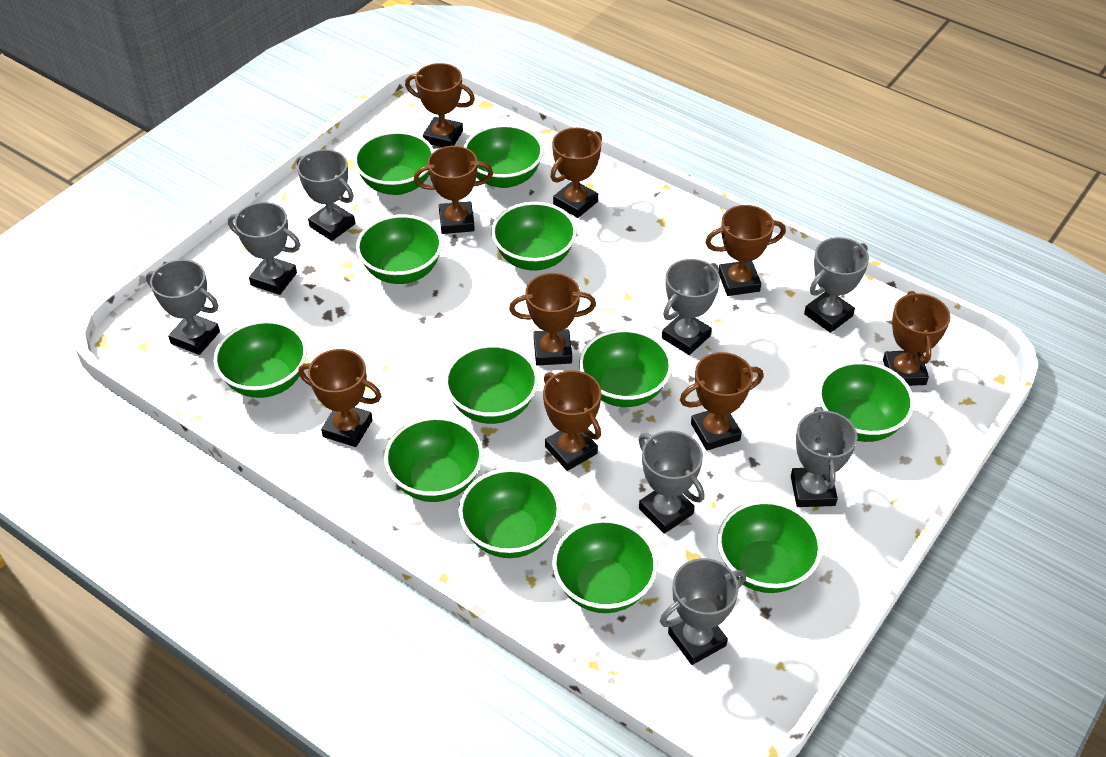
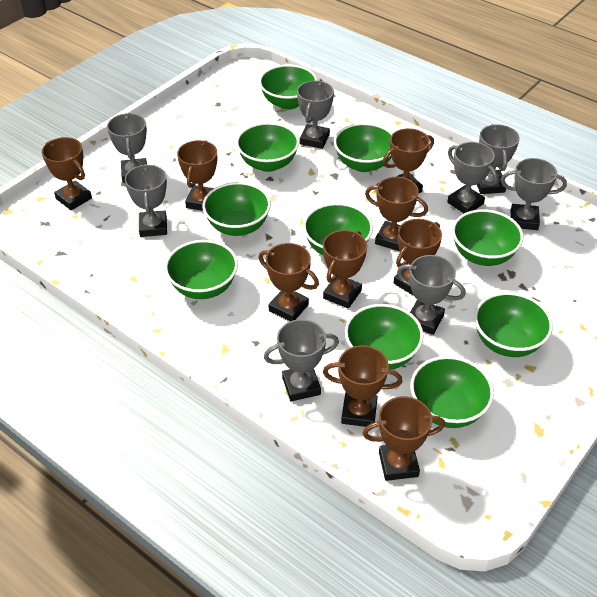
green bowl: [214,320,307,398] [354,131,434,195] [356,214,443,284] [384,416,483,502] [444,344,539,424] [459,468,561,558] [464,124,544,188] [491,202,577,271] [552,519,658,613] [579,329,672,407] [717,500,822,593] [818,361,914,442] = 12 -> [165,240,238,299] [202,182,271,236] [236,122,299,172] [259,64,317,110] [303,203,373,255] [334,123,393,172] [345,304,424,369] [410,356,494,428] [452,209,523,266] [474,292,553,357] = 10

